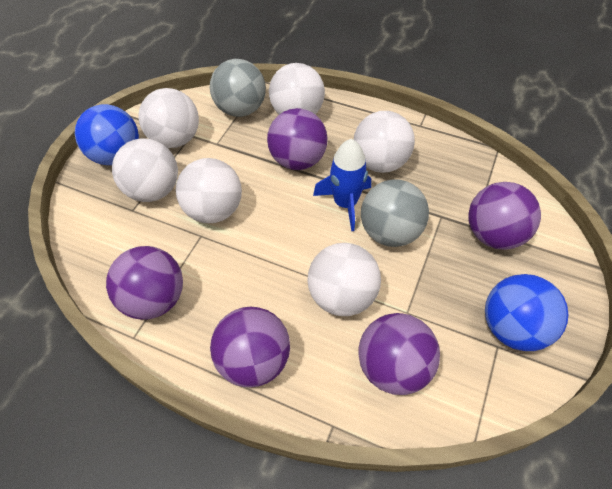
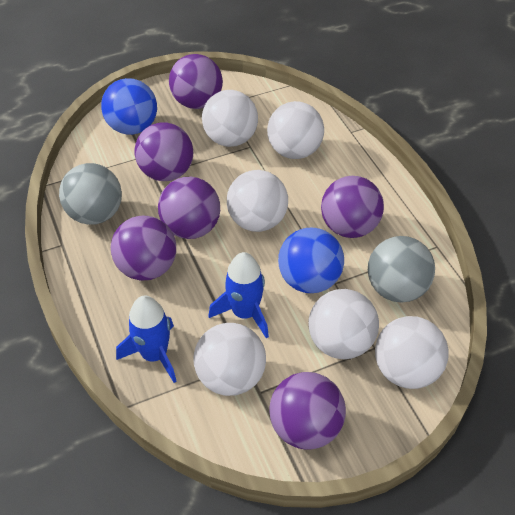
blue rocket: [313,139,371,231] = 1 -> [116,295,176,383] [208,252,269,338] = 2
purple ball: [106,246,183,320] [210,307,290,388] [267,108,328,170] [358,313,440,395] [468,182,541,250] = 5 -> [111,216,176,281] [134,122,193,181] [158,177,220,239] [169,54,223,109] [270,372,346,449] [321,176,384,238] = 6

